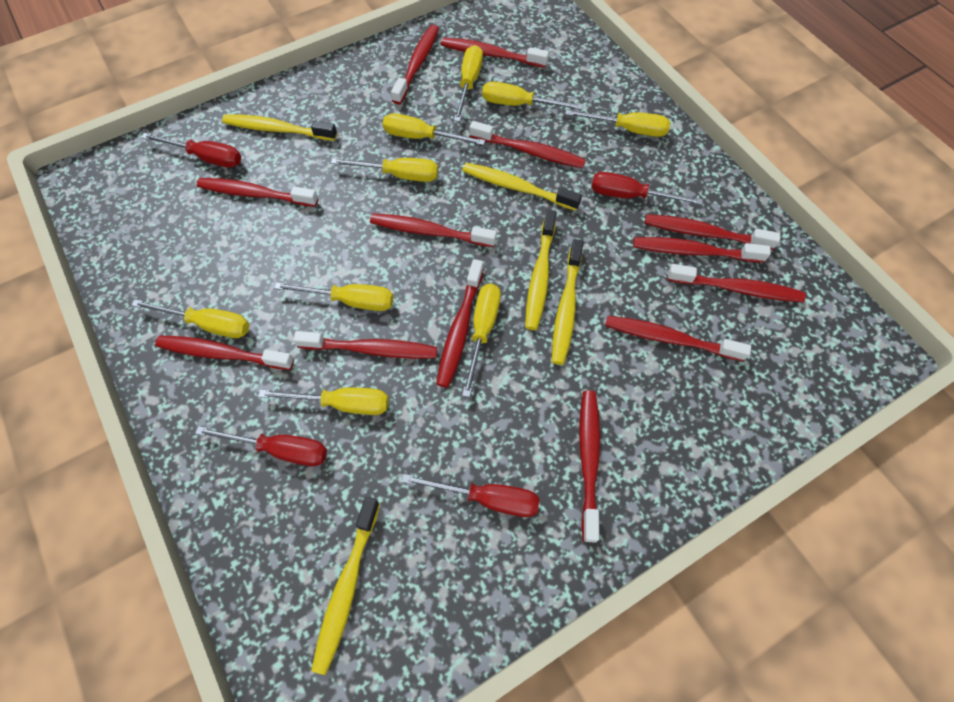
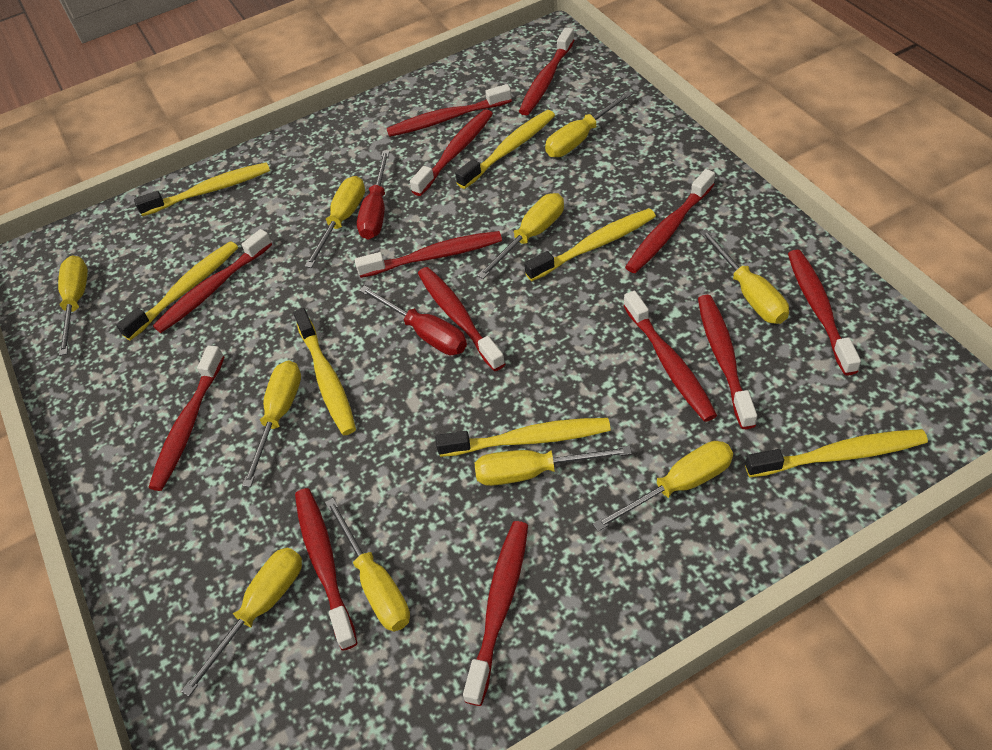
red screwdriver: [141,133,241,168] [195,426,327,466] [402,474,540,517] [591,172,703,205] = 4 -> [357,150,390,240] [359,285,467,355] = 2
yellow screwdriver: [131,299,249,338] [258,387,389,415] [274,282,393,311] [331,158,438,182] [383,113,485,145] [454,45,483,122] [462,284,501,397] [482,82,583,110] [565,110,670,137] = 9 -> [58,256,88,356] [181,548,302,696] [242,360,301,487] [305,176,365,268] [325,498,410,632] [475,446,632,486] [477,193,564,279] [545,91,633,157] [593,441,733,531] [699,229,789,324] = 10
yellow toothbrush: [222,114,337,141] [311,497,380,675] [462,163,582,211] [525,210,557,330] [552,239,584,365] = 5 -> [116,241,238,341] [134,162,270,216] [293,308,356,435] [436,418,611,457] [455,110,555,189] [524,208,656,281] [745,429,928,477] = 7

